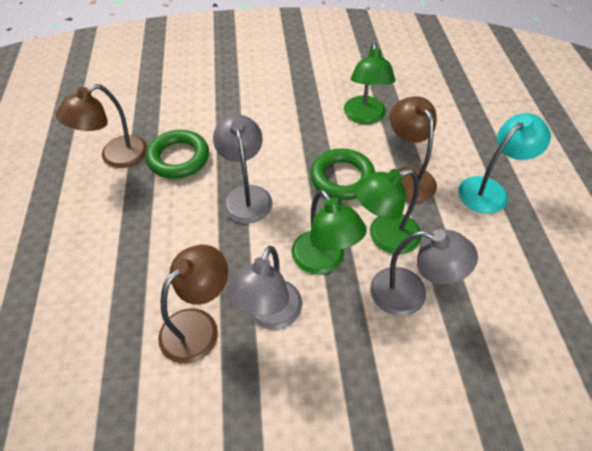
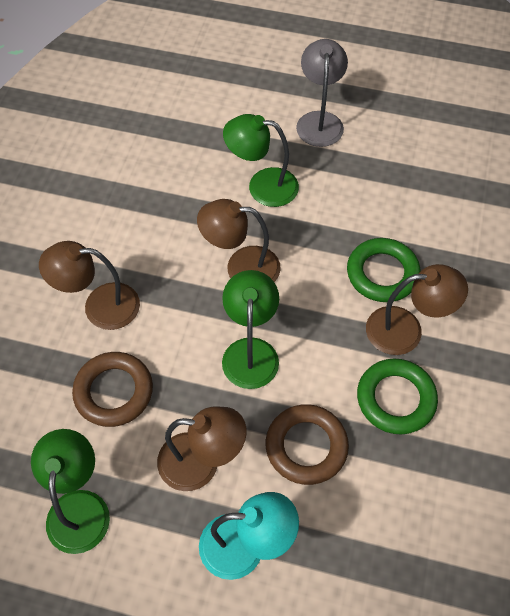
brown lamp: [56,84,148,168] [158,245,228,364] [390,96,437,203] = 3 -> [39,241,140,330] [157,407,246,491] [197,199,281,282] [366,264,468,355] = 4
brown ring: none = 0 -> [72,352,153,427] [266,404,349,485] = 2
grey lamp: [213,114,272,223] [227,246,302,330] [370,230,478,316] = 3 -> [296,39,348,147] = 1

